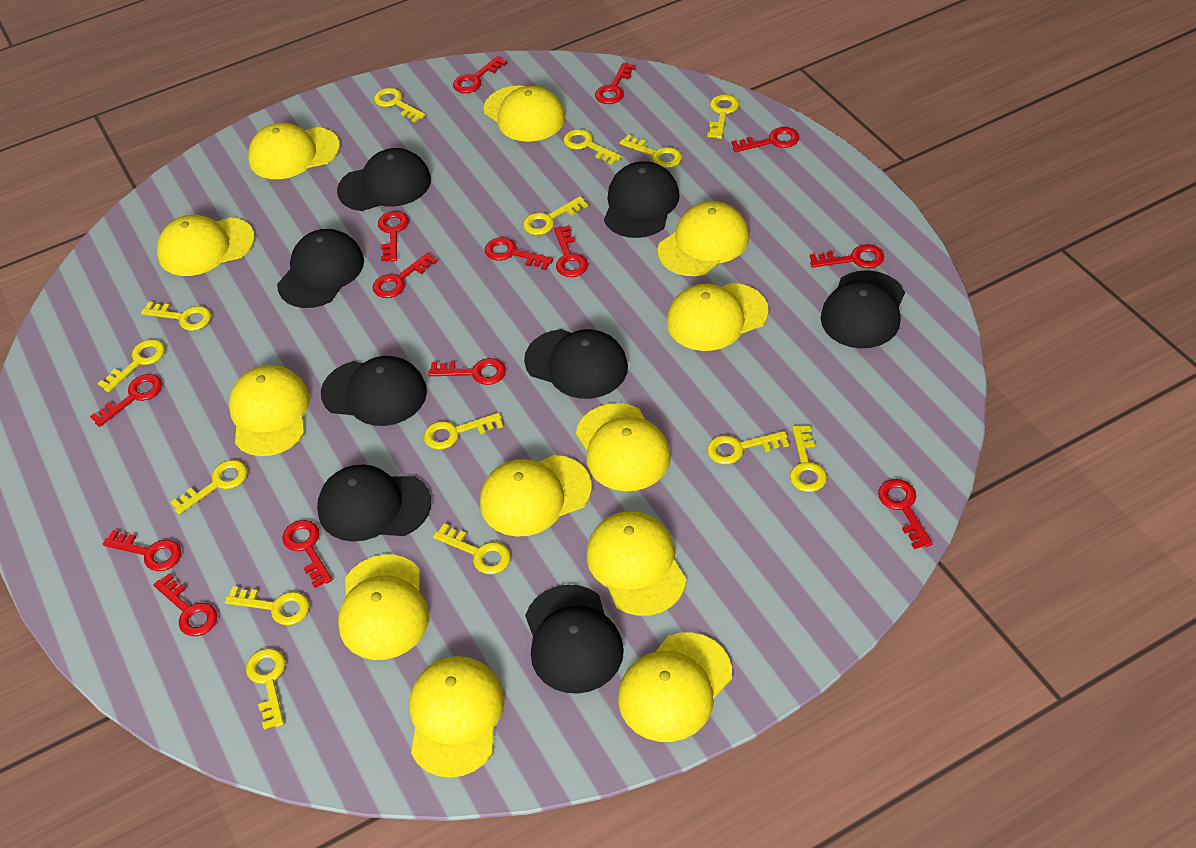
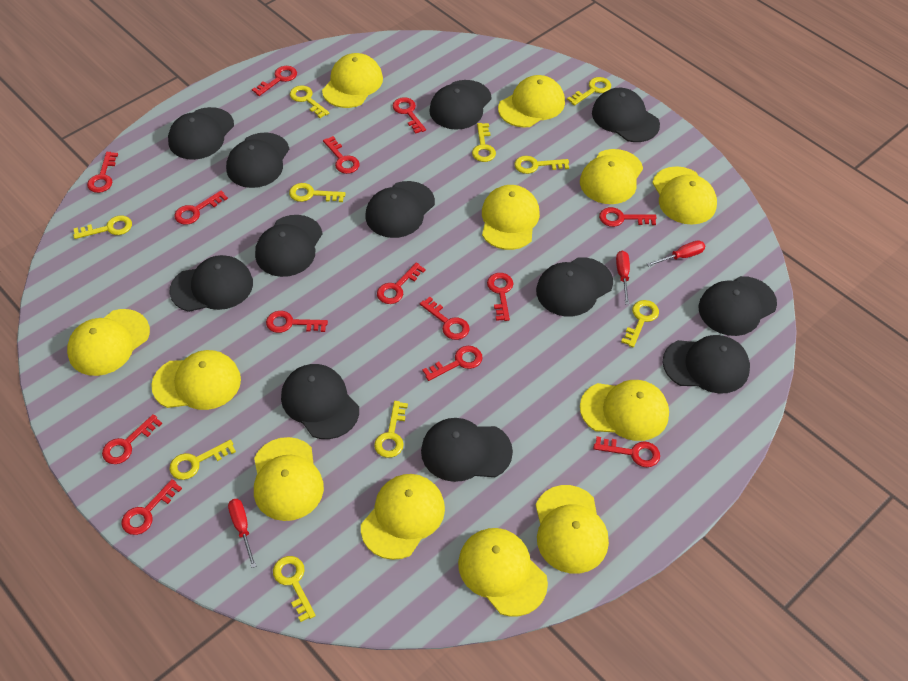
black cap: [277,229,364,308] [317,465,431,542] [321,356,427,426] [337,148,431,211] [524,329,628,399] [525,585,624,694] [604,161,680,238] [821,270,905,348] = 8 -> [168,107,234,160] [170,255,253,312] [226,133,289,188] [255,215,323,277] [281,364,359,439] [366,181,435,238] [421,418,513,482] [429,80,492,130] [536,257,613,316] [592,88,660,142] [663,335,750,394] [698,276,777,336] = 12
red screwdriver: none = 0 -> [228,499,256,568] [616,251,630,305] [647,240,705,267] = 3
yellow key: [98,339,165,392] [141,302,211,331] [170,460,248,515] [225,586,310,625] [246,648,286,730] [374,88,426,123] [424,413,503,450] [433,523,511,574] [523,196,588,235] [563,129,622,165] [620,134,682,168] [707,431,789,464] [708,94,739,139] [790,425,827,492] = 14 -> [73,216,132,239] [169,440,236,480] [273,556,316,622] [289,183,346,202] [290,85,329,118] [374,401,408,458] [472,123,496,162] [515,156,569,174] [567,77,611,106] [621,300,659,348] = 10

